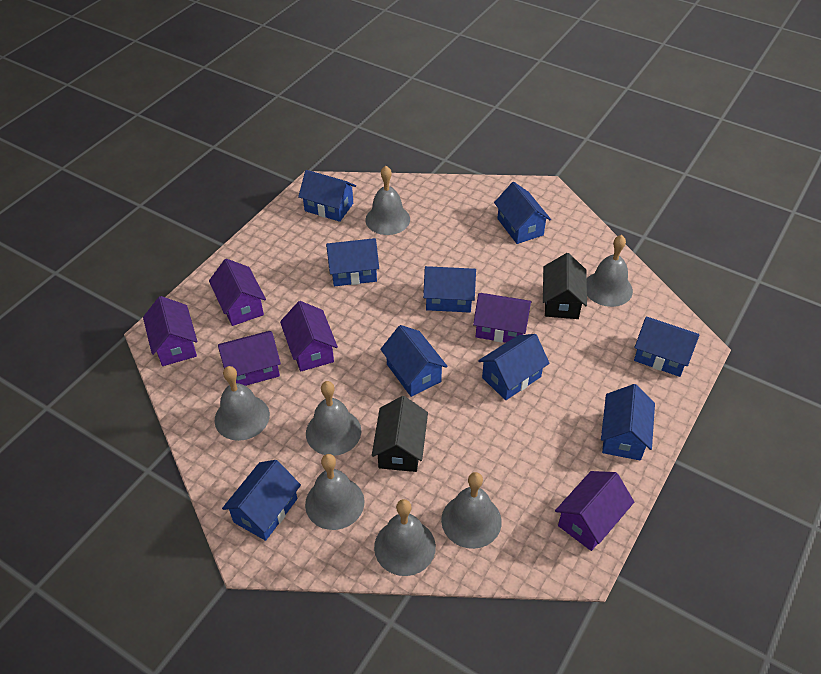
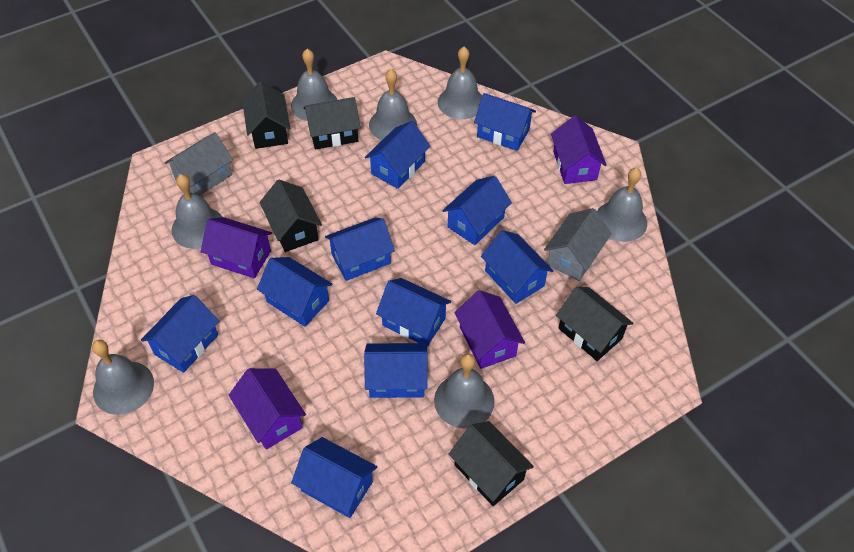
black house: [372,396,428,472] [543,253,587,319] = 2 -> [242,82,290,149] [259,180,322,252] [304,97,361,150] [449,421,534,506] [556,287,634,361] = 5
blue house: [222,460,301,541] [298,170,356,222] [326,238,379,286] [380,325,448,397] [423,266,476,313] [478,334,550,400] [494,182,551,244] [601,384,655,461] [634,317,699,377] = 9 -> [141,295,219,373] [257,257,333,326] [291,437,377,518] [325,218,395,281] [364,343,428,398] [365,121,430,189] [376,278,451,347] [442,176,512,245] [474,93,536,151] [481,230,554,304] = 10
grey house: none = 0 -> [165,132,233,196] [544,208,612,281] = 2
purple house: [143,296,198,366] [209,259,266,326] [218,331,281,386] [280,301,338,371] [473,293,532,343] [555,471,634,551] = 6 -> [201,217,272,278] [229,368,306,449] [454,290,525,369] [551,116,607,184] = 4

